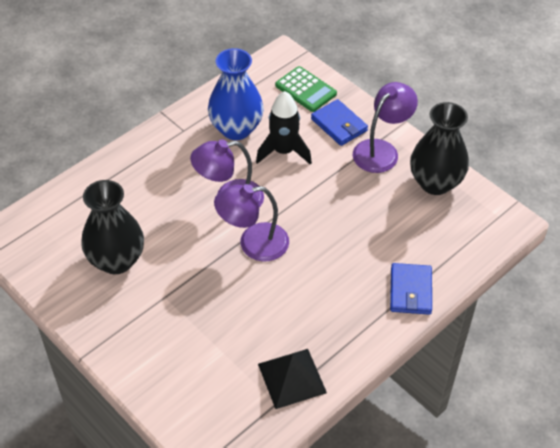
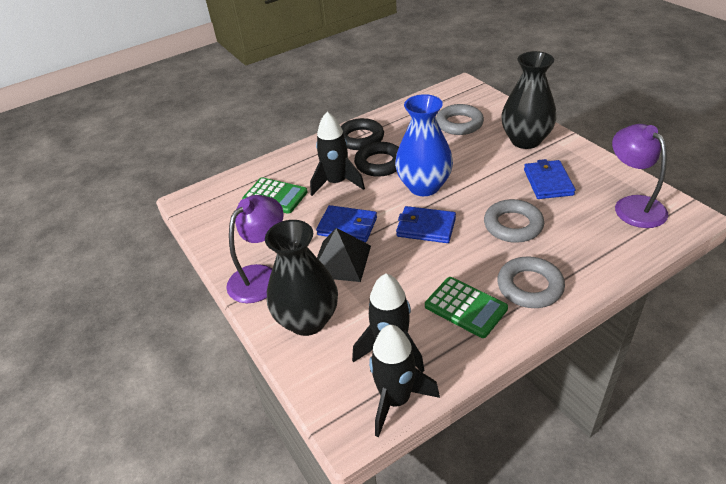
black ring: none = 0 -> [341,118,384,150] [354,142,399,177] = 2
black rocket: [256,91,312,164] = 1 -> [310,112,365,196] [352,274,425,373] [369,325,440,437] = 3
blue wallet: [311,99,368,146] [390,263,432,315] = 2 -> [316,205,377,242] [396,206,456,243] [524,159,575,199] = 3
green calculator: [275,66,337,112] = 1 -> [242,177,308,214] [425,277,508,338] = 2
grey ring: none = 0 -> [436,104,484,135] [484,199,544,243] [497,256,565,308] = 3
purple lamp: [190,139,264,208] [214,184,289,261] [353,82,418,173] = 3 -> [226,195,283,303] [612,124,669,228] = 2

